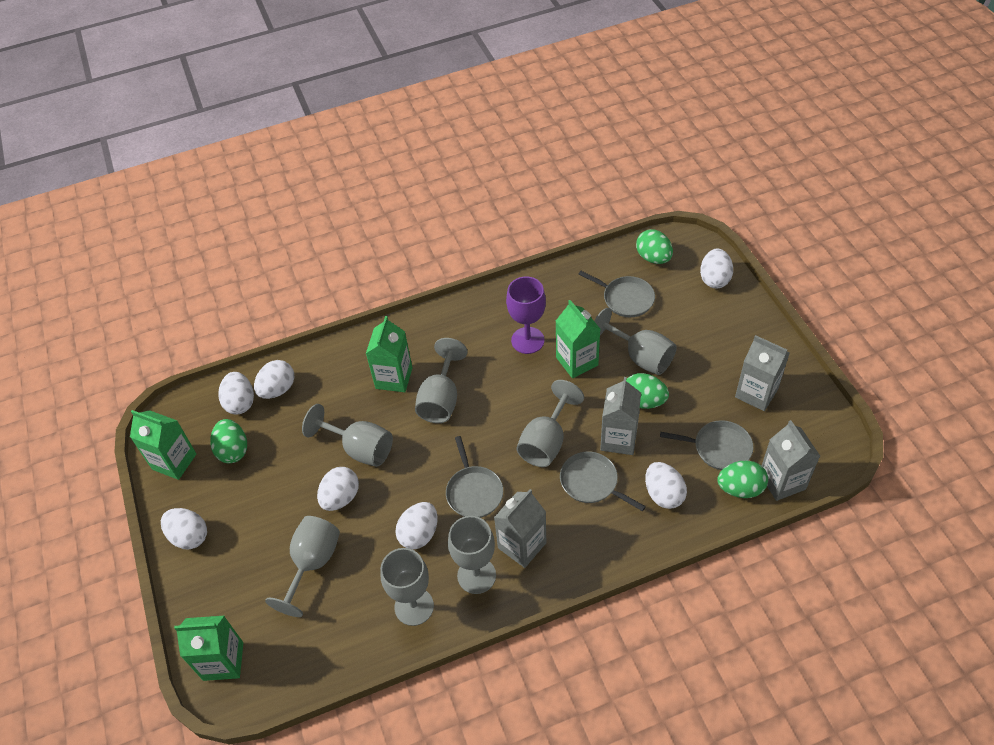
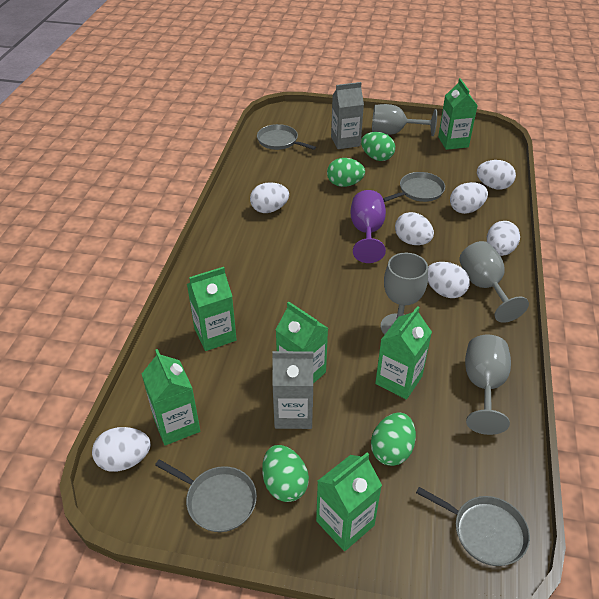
green carton: [130,410,196,480] [174,615,243,681] [366,316,412,392] [556,300,600,378] = 4 -> [142,349,200,445] [187,267,237,351] [276,302,328,384] [316,453,382,551] [375,306,432,399] [438,78,478,150] = 6
grey carton: [494,489,547,568] [600,377,641,455] [735,335,790,411] [762,420,820,501] = 4 -> [272,351,313,429] [331,82,364,149] = 2
grey goblet: [265,516,340,617] [302,404,393,467] [380,548,434,626] [415,338,468,423] [448,516,496,594] [516,380,584,467] [594,308,677,375] = 7 -> [372,104,437,136] [381,253,428,335] [459,241,529,323] [465,335,511,435] = 4

